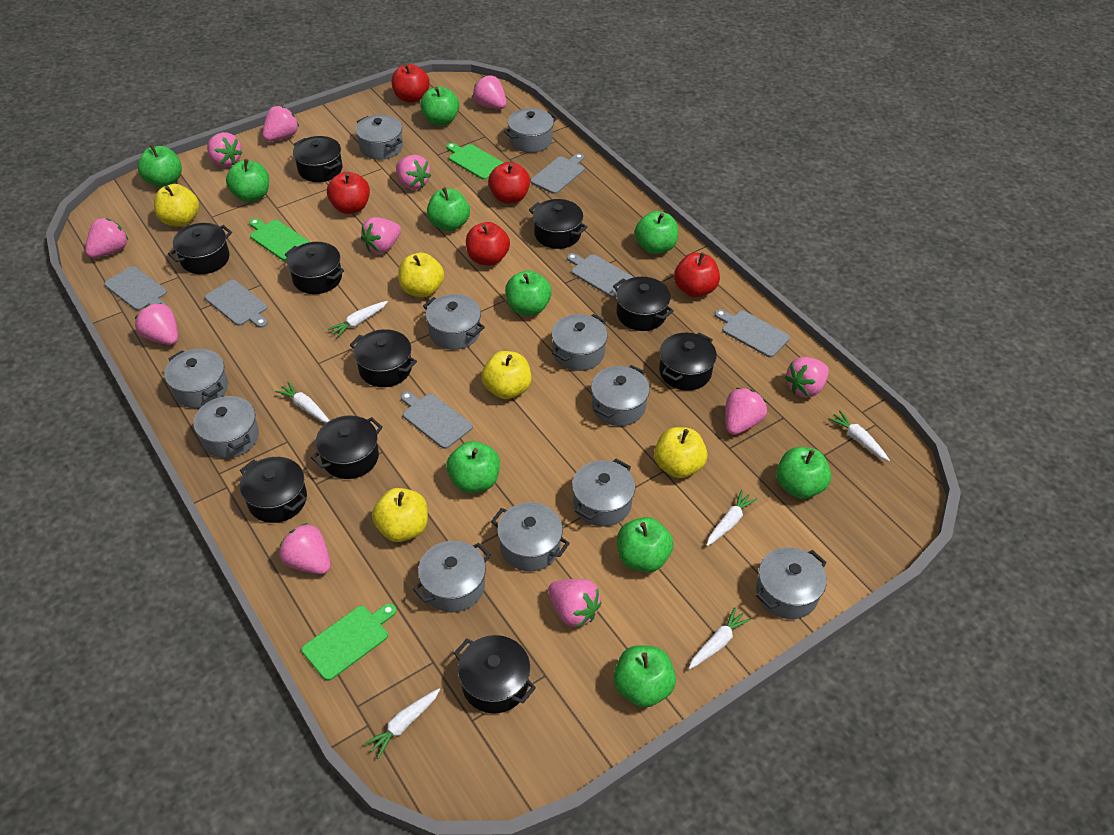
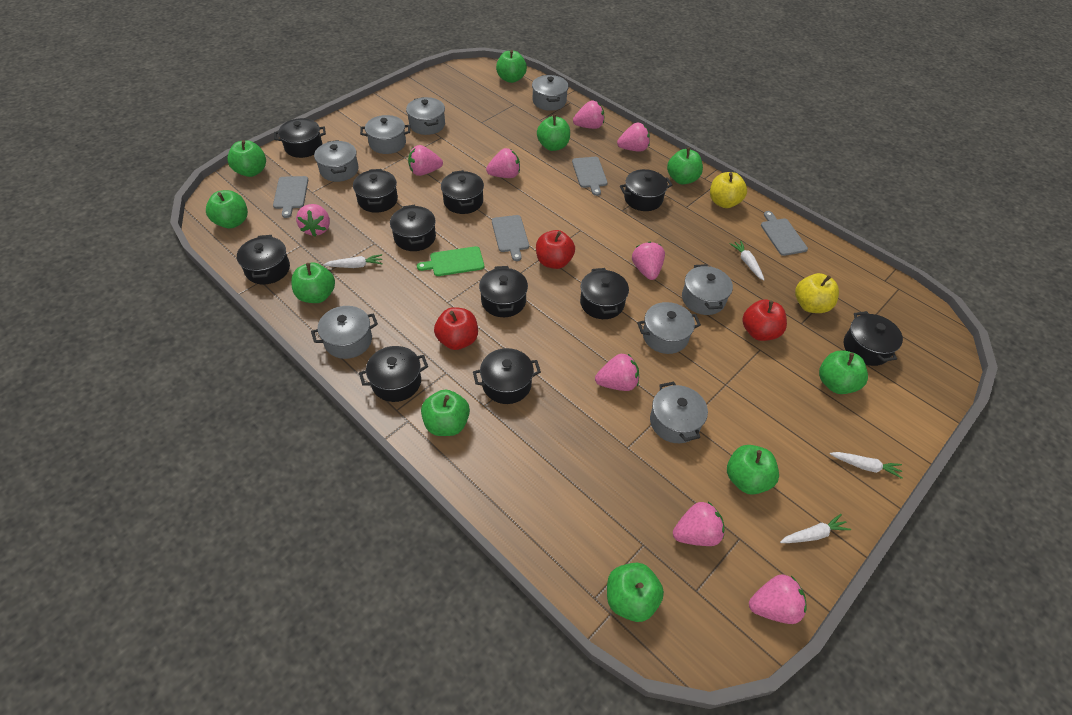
black pot: [168,223,232,274] [240,457,307,523] [284,242,344,294] [293,136,342,182] [311,415,383,479] [350,329,417,387] [454,635,536,714] [529,199,587,249] [613,277,674,331] [659,332,717,390] = 10 -> [237,235,290,284] [274,118,326,158] [353,169,398,213] [359,346,428,402] [390,205,436,251] [441,170,484,214] [473,348,541,404] [479,266,528,317] [580,268,629,319] [620,169,672,211] [844,311,903,366] = 11
green cutting board: [249,218,310,261] [302,603,396,681] [446,143,504,180] = 3 -> [417,246,484,276] = 1
grey cutting board: [104,266,167,311] [205,280,268,328] [401,391,473,449] [531,153,584,194] [567,253,634,298] [715,309,790,357] = 6 -> [273,176,308,218] [492,215,529,261] [572,157,608,196] [761,211,808,256] = 4
grey pot: [164,349,228,408] [193,395,259,458] [355,115,403,160] [413,541,491,612] [423,294,485,350] [491,502,570,571] [504,108,558,153] [552,314,608,371] [572,459,635,527] [591,365,650,426] [756,547,827,619] = 11 -> [311,306,378,359] [314,140,359,182] [360,115,410,154] [406,97,445,135] [532,75,569,111] [637,302,701,354] [650,382,708,443] [682,264,733,315] = 8
pink strawberry: [85,218,128,258] [135,303,178,345] [207,132,243,167] [263,106,299,141] [279,523,331,574] [361,217,401,254] [396,155,431,190] [473,76,506,109] [548,579,602,628] [725,388,767,435] [785,357,829,398] = 11 -> [296,204,330,236] [408,145,443,176] [486,148,520,178] [573,100,604,129] [595,354,639,391] [617,123,650,152] [632,242,665,280] [673,502,725,546] [749,574,806,624] = 9
red apple: [327,172,370,214] [392,64,430,103] [466,222,510,266] [488,162,530,204] [674,252,720,297] = 5 -> [434,307,478,350] [536,230,575,269] [742,299,787,341] = 3
white carrot: [275,382,330,423] [328,301,388,338] [364,689,440,759] [689,607,751,669] [707,490,757,546] [828,410,890,461] = 6 -> [323,254,383,268] [730,240,764,281] [780,514,851,543] [830,452,903,479] = 4
yellow apple: [154,184,199,227] [372,488,428,542] [398,253,444,297] [482,351,531,399] [654,427,708,478] = 5 -> [710,172,747,208] [795,273,839,313] = 2

